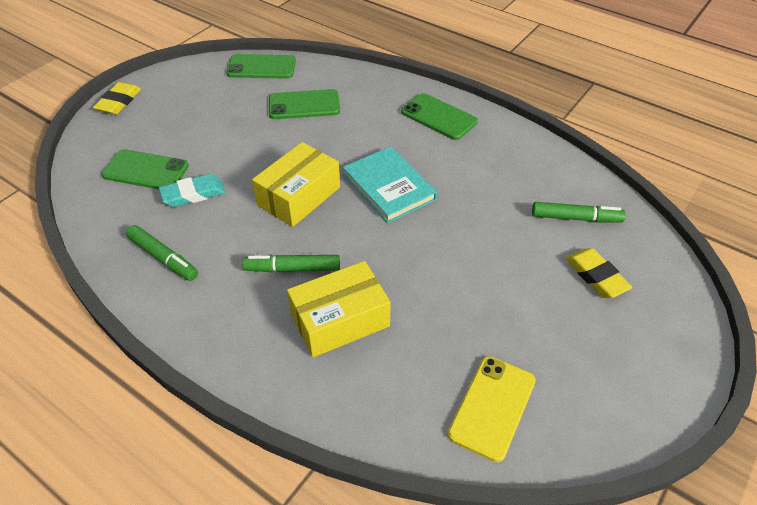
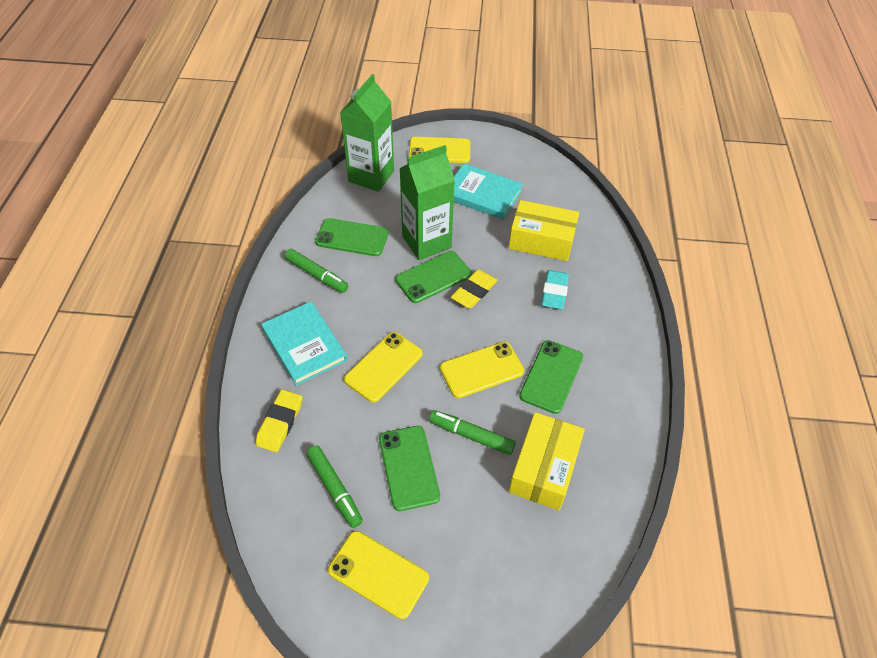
green carton: none = 0 -> [340,74,394,192] [399,145,455,260] = 2
turquoise book: [343,147,437,223] = 1 -> [261,302,348,386] [454,163,523,220] = 2
yellow phone: [448,356,536,462] = 1 -> [328,531,429,619] [344,332,423,402] [409,137,470,163] [440,342,524,398] = 4

